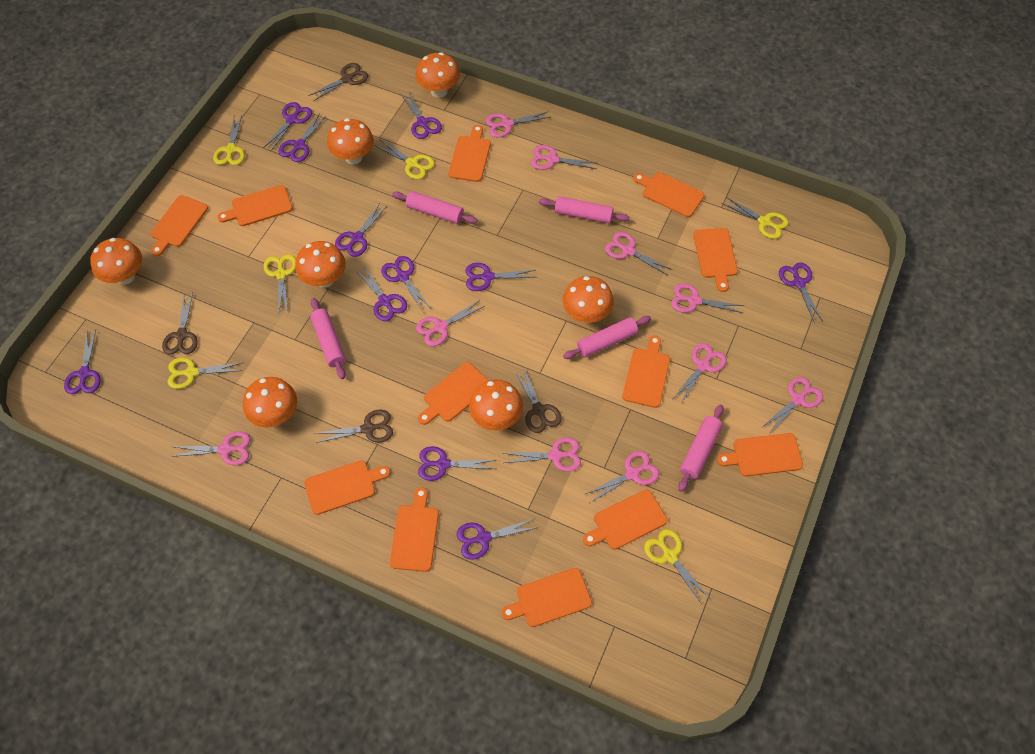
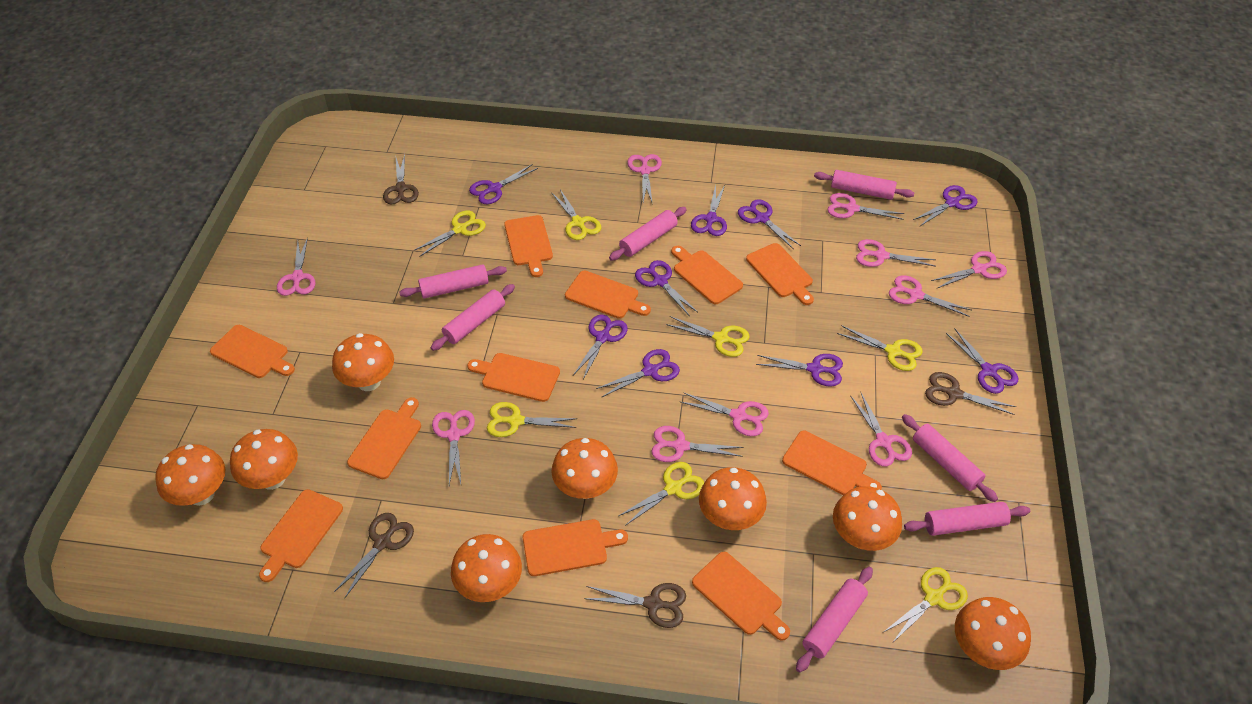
orange cutting board: [151,195,208,256] [217,185,293,226] [304,460,390,515] [390,487,439,572] [418,362,489,425] [448,125,491,182] [501,568,592,627] [583,489,667,550] [622,335,670,408] [633,172,704,217] [693,228,738,292] [717,433,803,476] = 12 -> [210,325,295,378] [259,489,343,582] [347,397,421,479] [467,353,560,402] [504,215,553,277] [523,519,628,576] [565,271,651,319] [671,246,743,304] [692,552,790,641] [746,243,814,305] [782,431,882,495] = 11
orange mushroom: [90,238,142,285] [243,377,297,428] [295,241,346,288] [327,118,374,164] [415,52,460,98] [469,379,523,430] [563,276,614,323] = 7 -> [155,444,225,506] [230,429,298,490] [332,333,394,391] [451,534,522,602] [551,438,618,499] [699,467,767,530] [833,486,902,551] [955,597,1031,670] = 8
pink rolling pin: [310,298,346,379] [392,191,478,224] [539,196,630,223] [563,316,651,359] [678,404,724,492] = 5 -> [399,264,507,299] [430,284,515,351] [609,207,687,261] [796,567,873,672] [814,170,914,200] [902,414,998,502] [904,502,1030,536] = 7
purple scissors: [64,330,100,394] [263,102,312,151] [278,113,327,162] [335,204,387,257] [356,266,407,321] [381,256,430,312] [402,91,442,139] [418,446,496,481] [456,519,538,560] [465,263,535,291] [779,262,823,324] = 11 -> [469,164,538,204] [573,315,628,379] [596,349,680,398] [635,260,698,315] [691,184,727,236] [738,199,801,250] [756,354,843,387] [913,185,978,226] [946,329,1018,394] = 9
yellow scissors: [168,357,243,389] [213,115,245,165] [264,254,296,312] [375,140,435,180] [644,529,709,604] [721,197,789,239] = 6 -> [413,210,486,257] [487,402,577,437] [551,189,601,240] [618,462,704,526] [666,316,750,357] [837,325,923,371] [882,567,968,643] = 7

